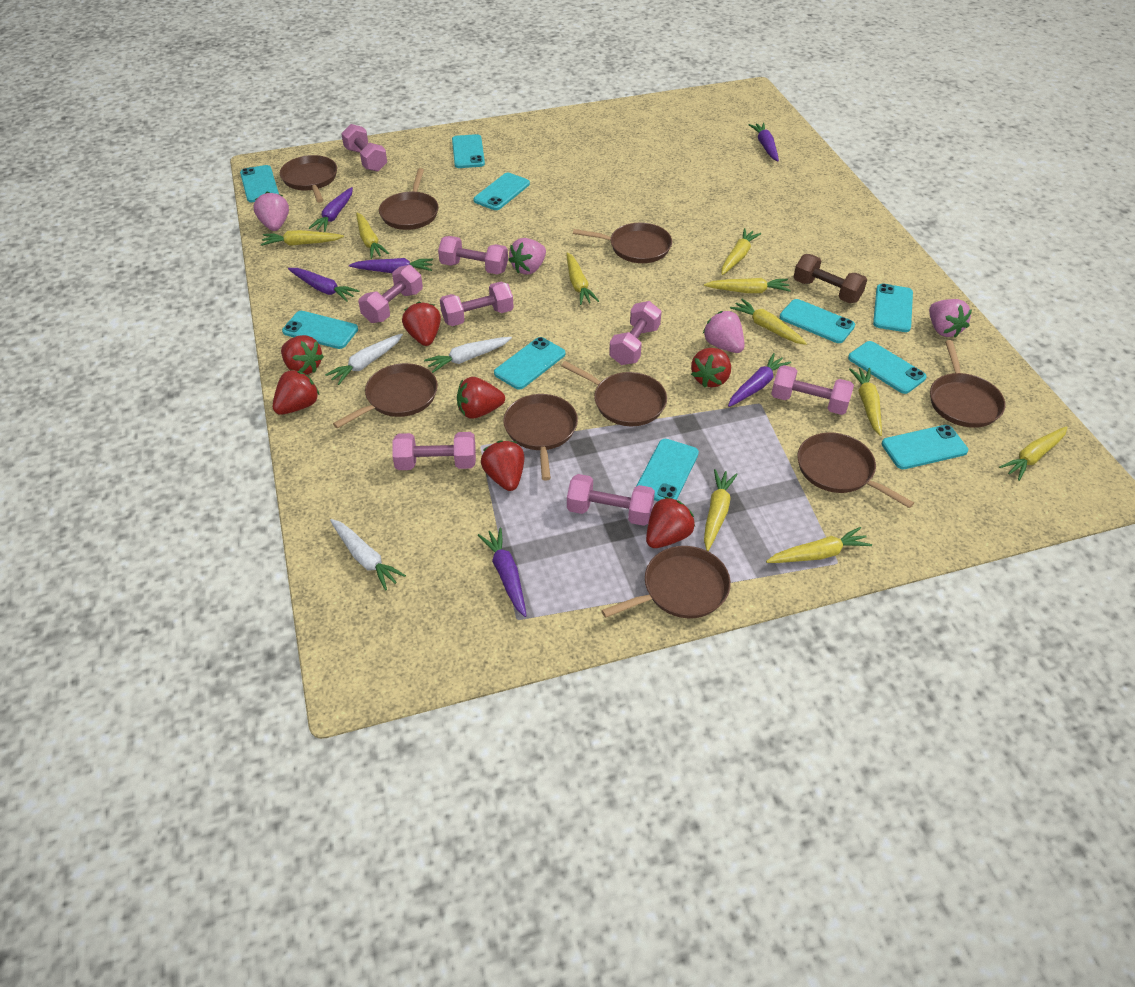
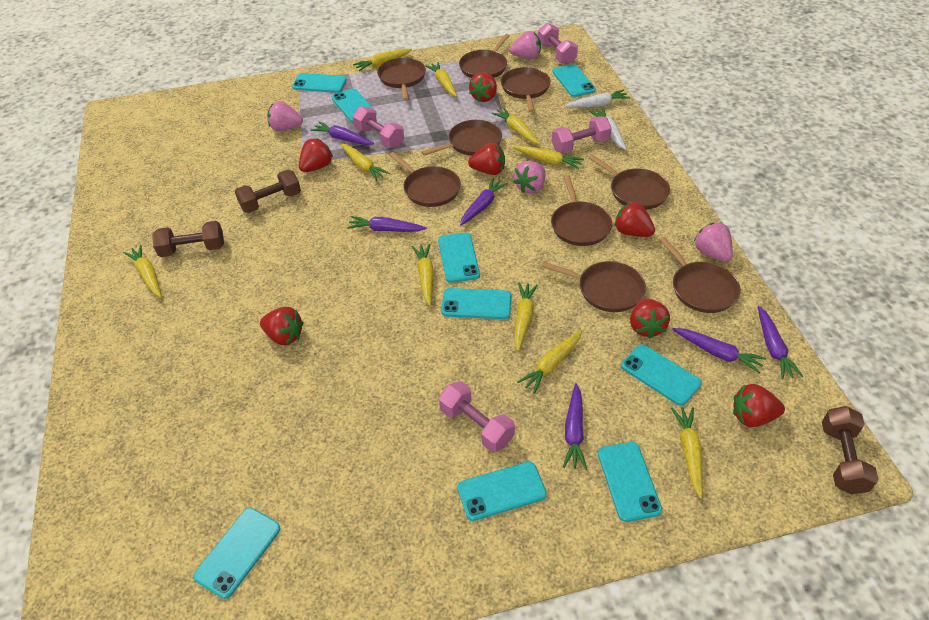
brown dumbbell: [794,254,867,303] = 1 -> [152,221,224,257] [235,170,301,213] [822,406,879,494] = 3
pink dumbbell: [341,124,387,172] [359,265,423,323] [392,432,476,470] [438,236,508,274] [440,282,514,326] [567,474,655,526] [609,301,662,365] [771,365,854,415] = 8 -> [353,106,404,148] [439,381,515,452] [538,23,578,65] [552,116,612,153] = 4
turquoise phone: [240,165,279,202] [282,311,358,349] [452,134,485,168] [473,173,530,210] [494,337,565,390] [636,439,699,501] [780,299,855,343] [848,341,927,394] [873,284,913,332] [882,425,968,469] = 10 -> [193,508,280,599] [292,73,347,93] [332,89,376,123] [438,233,480,283] [441,288,511,319] [457,462,547,521] [552,64,596,97] [598,442,662,522] [621,344,702,406] = 9
white carrot: [325,334,403,385] [330,519,406,591] [424,337,512,373] = 3 -> [564,90,630,108] [589,108,627,150] = 2

